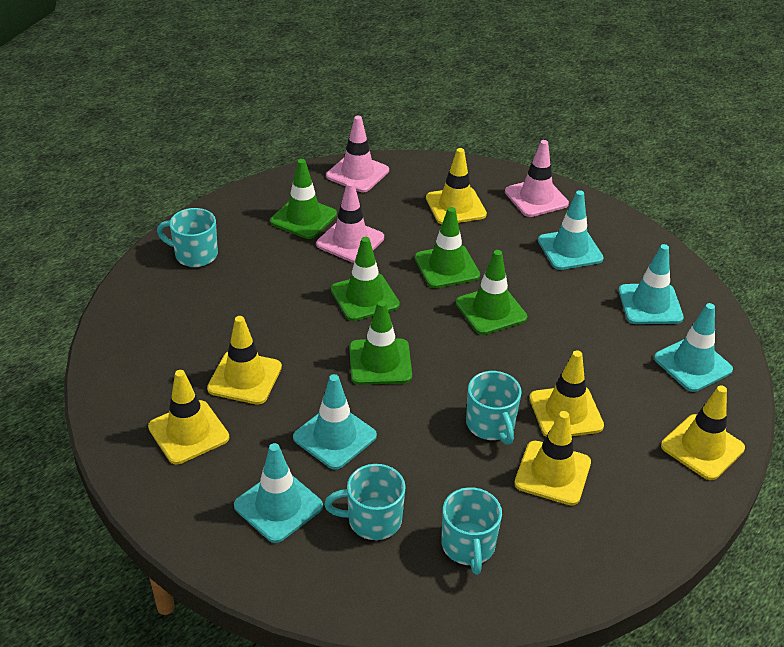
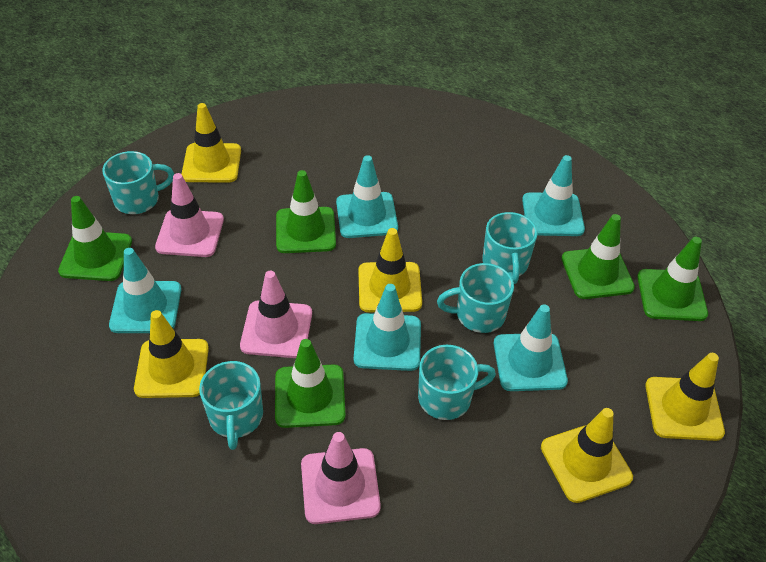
turquoise mug: [157,208,218,267] [324,464,406,540] [441,487,502,575] [466,371,522,445] = 4 -> [102,151,174,214] [199,361,263,450] [418,345,496,420] [437,263,514,333] [482,212,538,284] = 5
yellow traffic cone: [148,370,229,464] [207,316,282,405] [426,148,487,224] [514,411,591,505] [529,350,604,437] [661,385,745,480] = 6 -> [134,310,209,398] [181,103,241,183] [358,228,422,312] [541,408,633,503] [645,353,725,441] = 5

